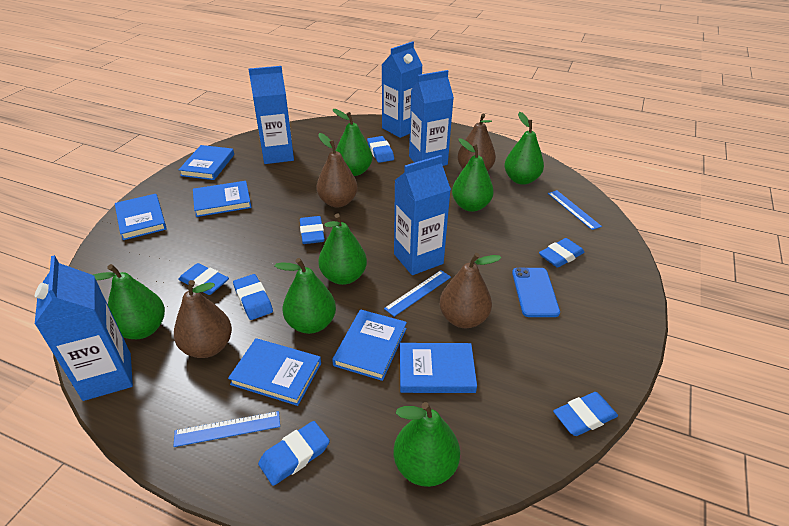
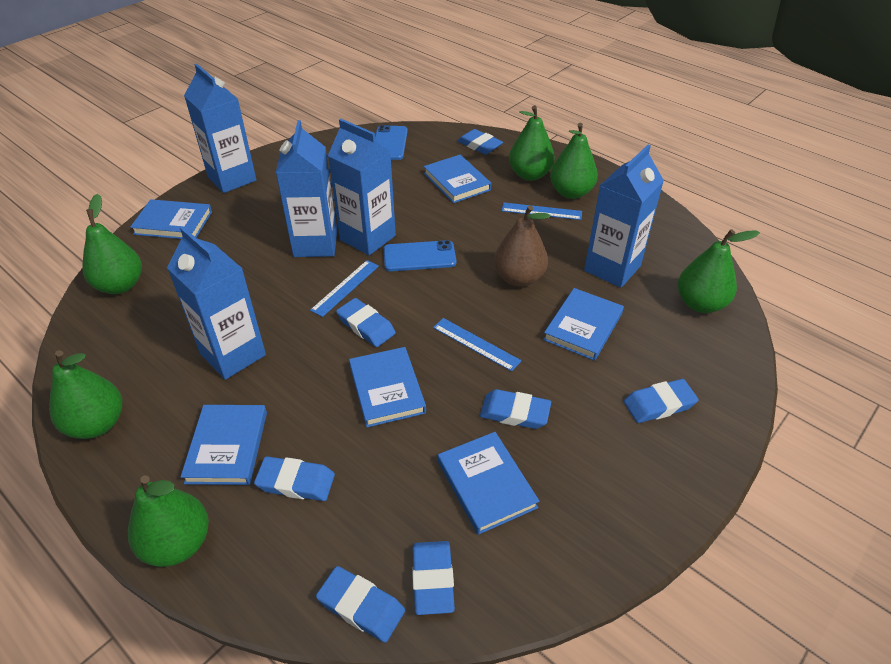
blue phone: [512,268,560,317] = 1 -> [375,125,408,160] [383,240,456,271] = 2
brown pear: [174,280,232,358] [316,133,358,208] [439,253,501,328] [458,114,496,171] = 4 -> [494,205,550,287] = 1
green pear: [93,264,165,339] [275,258,336,334] [318,213,367,285] [333,109,372,176] [393,402,460,487] [452,138,494,212] [504,112,544,185] = 7 -> [49,350,122,439] [82,194,142,294] [128,475,209,567] [509,105,555,181] [550,123,598,199] [678,229,760,313] = 6

